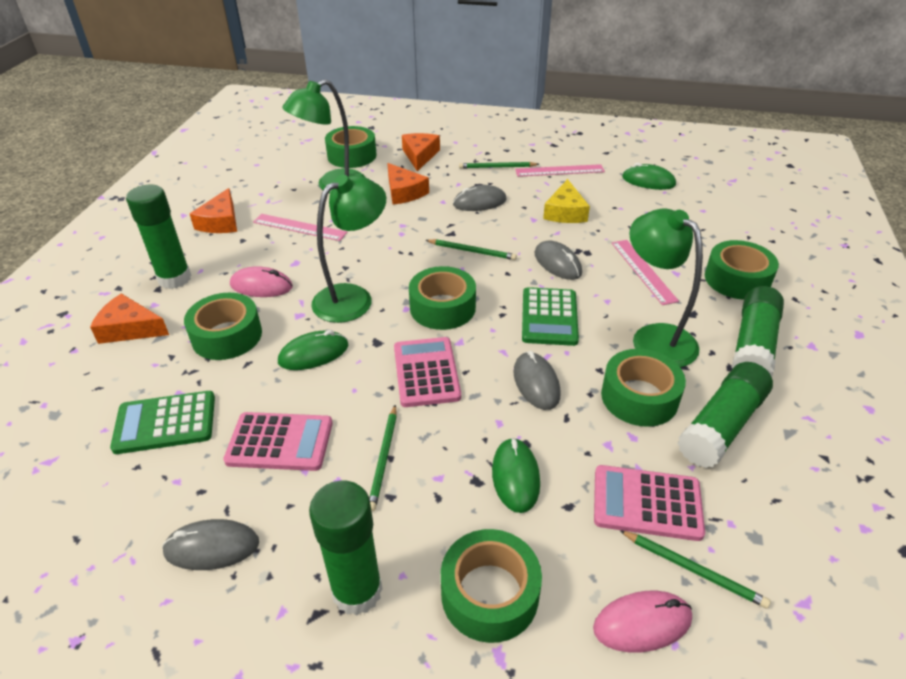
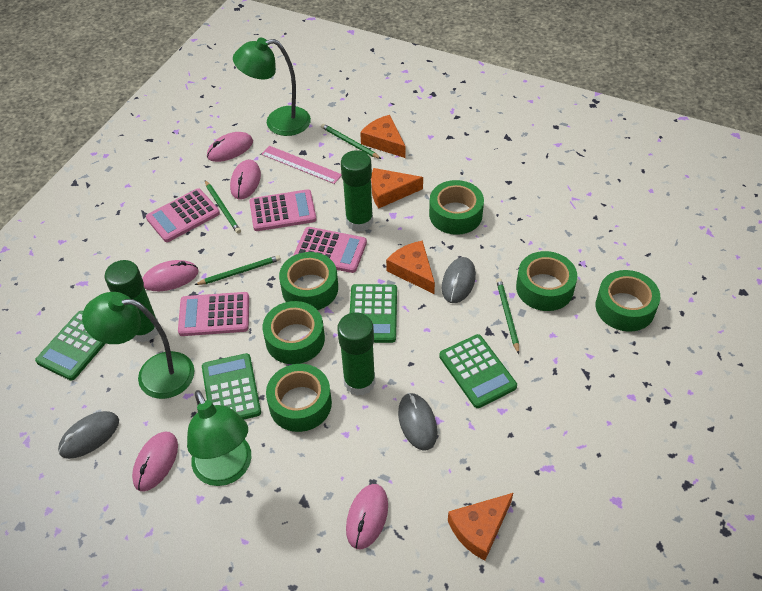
green calculator: [110,391,215,454] [522,287,579,346] = 2 -> [35,311,106,381] [202,353,261,419] [350,284,397,343] [439,334,517,408] = 4
green glue stick: [126,185,191,289] [309,480,383,615] [677,362,773,468] [732,286,784,377] = 4 -> [105,260,158,343] [337,312,376,396] [341,150,373,232] = 3
green mouse: [278,330,349,370] [492,438,540,513] [622,163,676,190] = 3 -> none = 0
grey mouse: [162,519,259,570] [453,185,507,211] [513,351,560,410] [535,240,582,280] = 4 -> [58,411,119,459] [398,393,437,450] [442,257,476,303] = 3
pink calculator: [223,412,333,471] [394,337,461,407] [594,465,705,541] = 3 -> [146,189,220,242] [178,292,249,336] [250,189,316,231] [293,227,367,273] = 4
pink mouse: [230,266,293,297] [593,591,692,653] = 2 -> [132,432,178,492] [142,260,198,291] [207,132,253,162] [230,160,261,200] [346,484,388,549] = 5
pink ruler: [253,214,347,241] [515,164,605,177] [612,240,679,305] = 3 -> [261,146,342,184] = 1
yellow cheese: [543,179,590,223] = 1 -> none = 0

